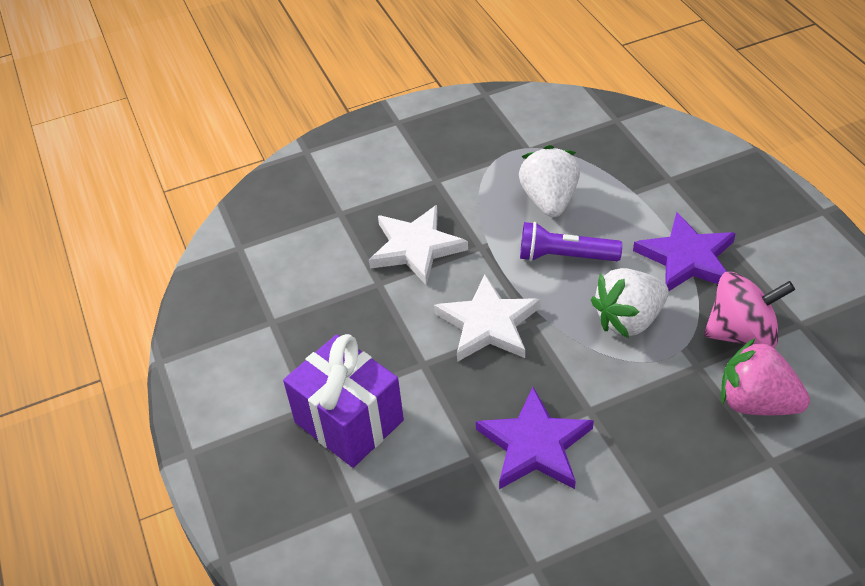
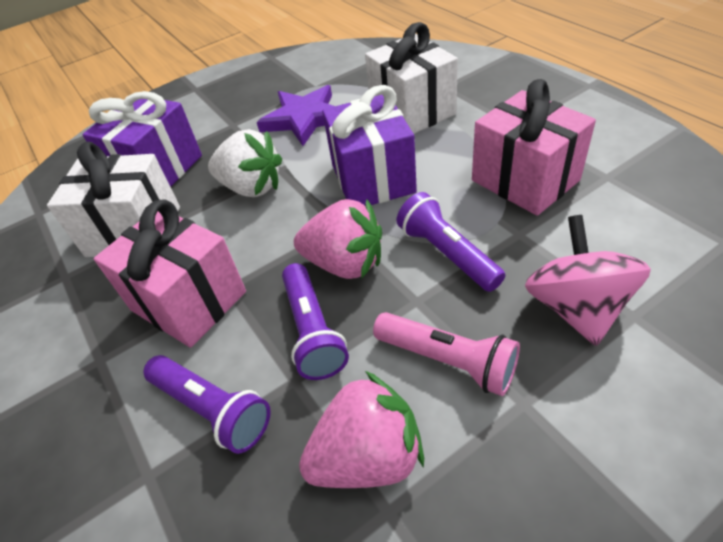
pink flashlight: none = 0 -> [373,312,520,396] = 1
pink gift: none = 0 -> [94,199,246,348] [472,79,596,216] = 2
pink strawberry: [721,338,810,416] = 1 -> [294,199,382,279] [299,371,424,488] = 2
purple flashlight: [520,222,622,261] = 1 -> [143,355,271,454] [282,263,349,380] [396,192,505,292] = 3
purple gift: [283,334,404,468] = 1 -> [83,91,202,187] [322,85,417,206] = 2
purple star: [476,387,594,489] [633,212,736,291] = 2 -> [257,85,334,146] = 1
white gift: none = 0 -> [47,142,180,257] [365,22,458,134] = 2
white star: [369,205,468,286] [434,274,540,362] = 2 -> none = 0
white strawberry: [519,145,580,217] [591,268,669,338] = 2 -> [208,129,282,197] = 1

